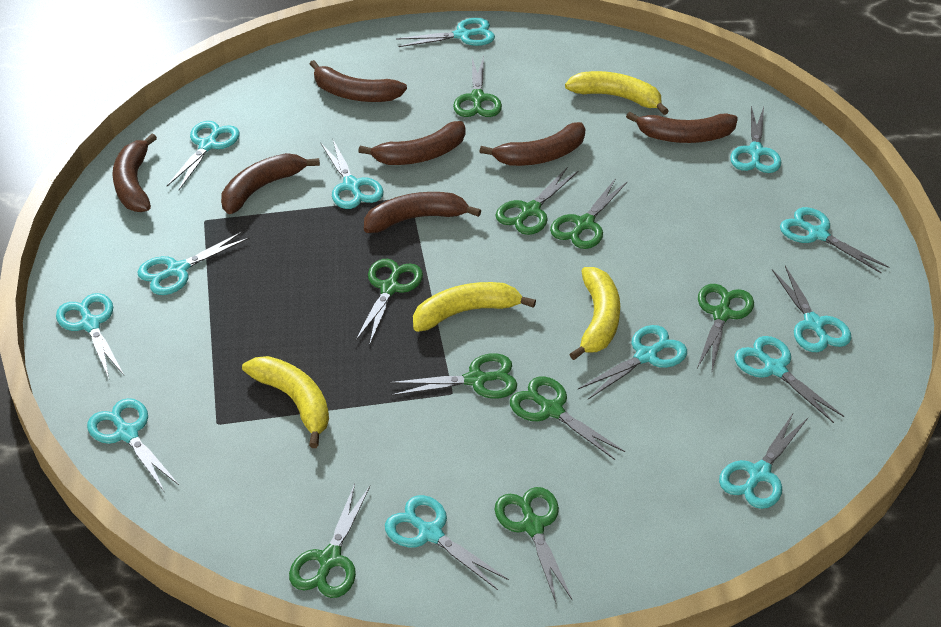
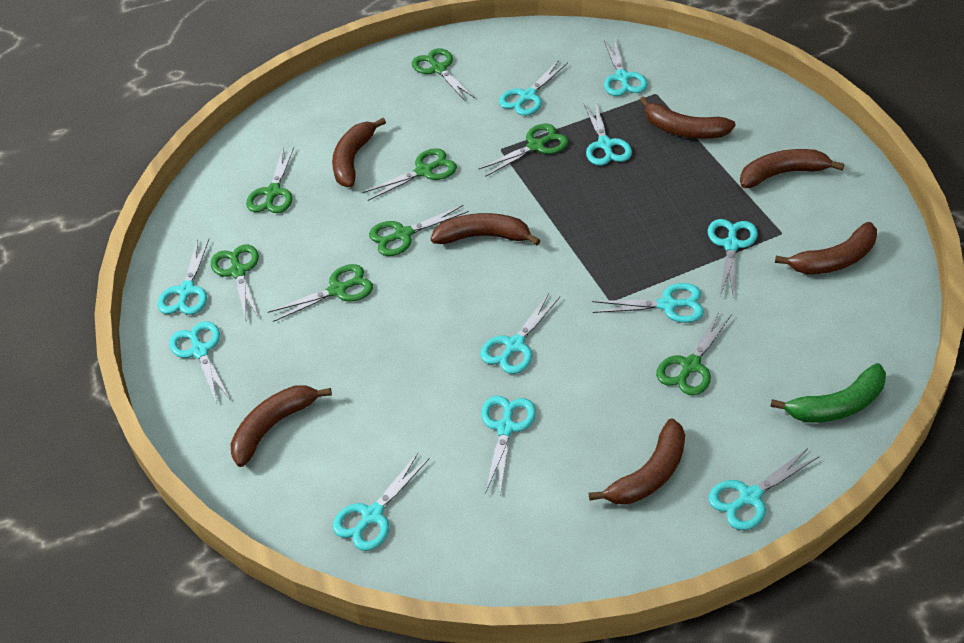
green banana: none = 0 -> [770,363,886,423] = 1
green scissors: [289,484,370,598] [355,259,423,345] [389,353,517,399] [453,56,502,117] [495,487,572,602] [496,167,579,235] [510,377,625,460] [550,178,627,249] [697,284,754,371] = 9 -> [211,245,259,320] [246,146,294,213] [268,264,373,322] [362,148,457,201] [369,205,469,256] [412,48,475,101] [478,124,569,177] [656,311,732,396] = 8
turquoise scissors: [56,293,124,378] [87,398,179,491] [137,232,249,295] [167,121,240,190] [321,140,383,209] [385,495,509,590] [396,18,495,47] [578,325,687,399] [719,412,808,509] [730,106,781,173] [735,336,844,423] [772,266,851,352] [780,207,889,274] = 13 -> [157,239,209,315] [169,321,230,403] [333,453,430,551] [480,293,560,374] [481,396,536,494] [499,60,568,116] [584,102,632,166] [592,283,704,323] [604,37,648,96] [708,219,758,298] [708,448,819,530] = 11
yellow banana: [242,356,329,448] [413,282,536,332] [565,71,669,115] [569,267,620,360] = 4 -> none = 0

